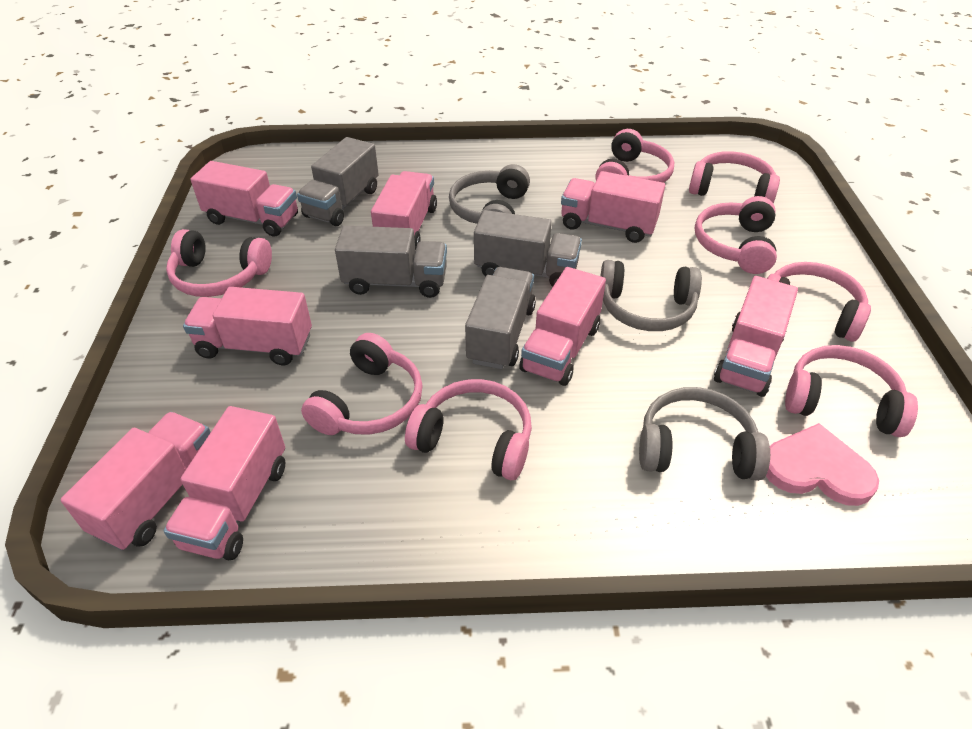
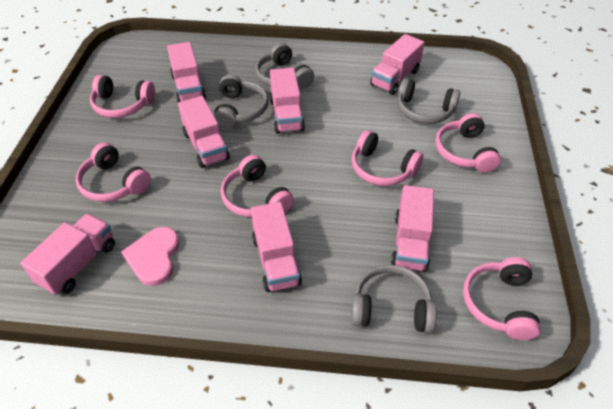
grey headphones: [449,164,530,224] [601,260,702,331] [639,387,770,481] = 3 -> [214,74,269,129] [255,43,314,89] [351,265,437,333] [397,78,460,124] = 4
grey truck: [297,137,379,226] [335,226,447,298] [465,267,536,369] [474,210,582,287] = 4 -> none = 0
pink headphones: [166,229,272,297] [301,333,423,435] [405,379,532,480] [595,129,674,183] [689,151,780,203] [695,196,777,274] [767,262,871,342] [785,345,918,437] = 8 -> [76,143,151,202] [90,75,155,118] [221,155,294,217] [352,130,423,186] [435,113,501,173] [463,257,541,340] = 6
pink truck: [61,412,211,551] [163,406,285,560] [183,287,312,365] [191,161,298,236] [371,171,437,250] [519,267,606,386] [561,171,665,243] [714,276,798,397] = 8 -> [20,213,115,295] [167,42,206,103] [178,96,230,168] [251,202,302,292] [269,68,305,134] [370,34,425,95] [391,185,434,272] = 7

